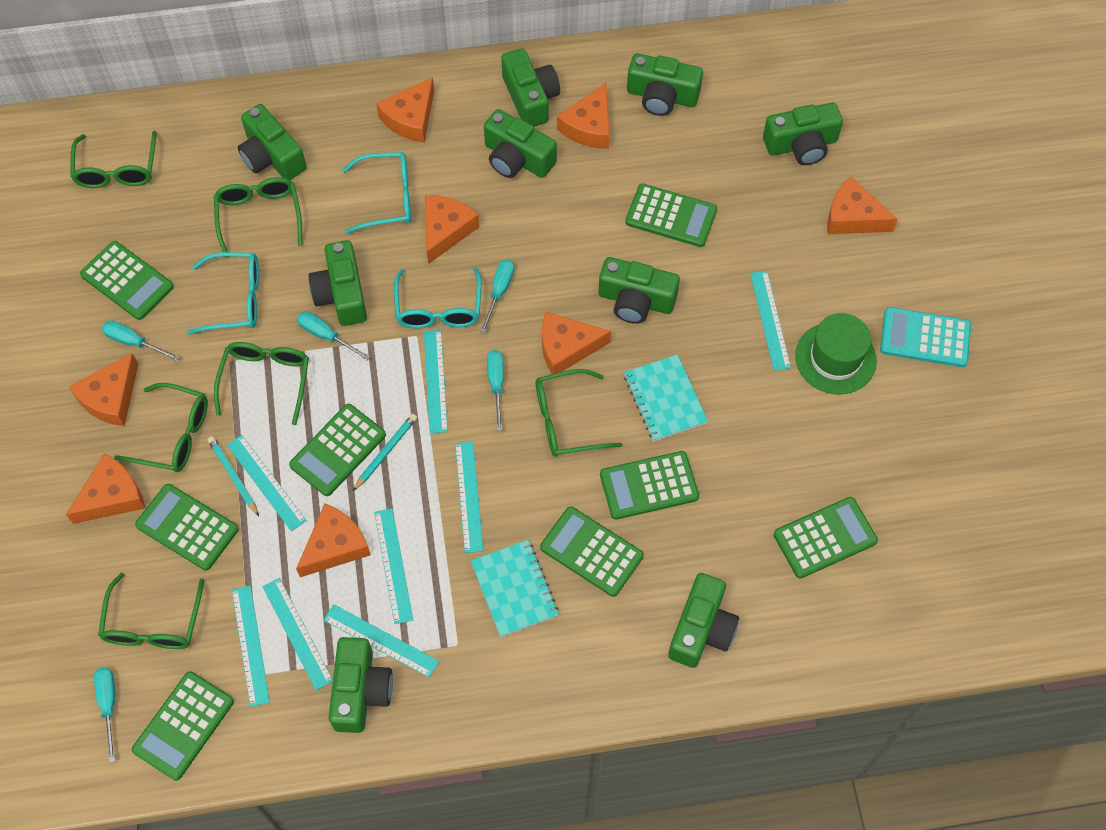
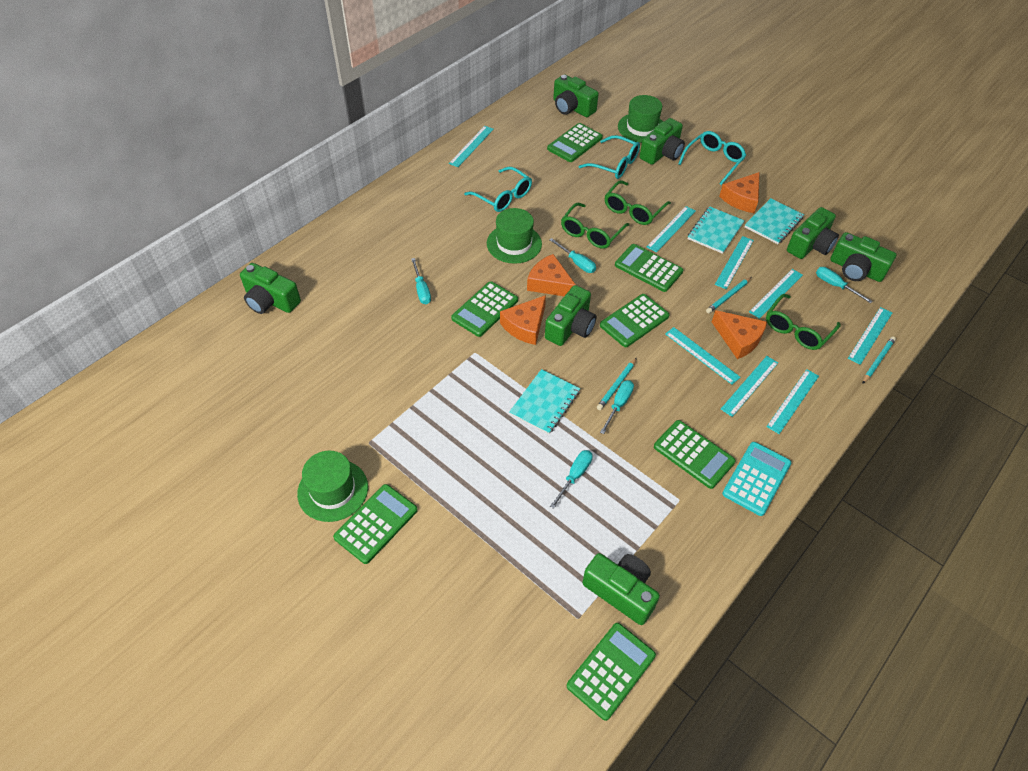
green calculator: [80,241,174,320] [132,671,234,781] [135,484,239,571] [289,404,386,496] [540,507,644,597] [600,451,699,520] [625,183,717,247] [774,497,878,579] = 8 -> [333,484,418,564] [451,281,518,337] [547,123,603,162] [567,623,656,721] [600,294,670,347] [615,244,683,292] [654,420,736,489] = 7
green camera: [238,104,307,180] [308,240,367,326] [329,637,393,733] [484,109,557,178] [501,48,560,127] [599,257,680,324] [627,53,703,116] [668,573,739,668] [763,103,843,165] = 9 -> [240,263,301,314] [545,285,597,346] [553,74,599,117] [582,553,660,625] [640,118,685,165] [787,207,839,259] [830,232,896,282] = 7
green glasses: [70,131,157,188] [98,573,204,649] [114,383,208,472] [214,177,303,258] [214,342,309,425] [536,369,622,457] = 6 -> [561,203,629,249] [605,180,671,225] [766,294,841,350] = 3
green hat: [795,313,877,394] = 1 -> [297,451,368,522] [487,208,542,264] [618,95,663,143] = 3
orange cheese: [66,453,145,524] [69,353,138,426] [296,503,371,577] [376,77,434,143] [425,195,480,264] [542,312,611,374] [557,83,610,149] [827,176,898,234] = 8 -> [500,295,546,345] [527,254,576,296] [712,310,767,359] [719,172,760,213] = 4
turquoise notebook: [471,540,558,637] [624,354,708,441] = 2 -> [509,369,580,434] [688,206,745,254] [745,198,804,244] = 3
turquoise pencil: [207,436,259,516] [353,414,417,491] = 2 -> [597,358,637,410] [706,277,751,313] [862,337,896,384] = 3

